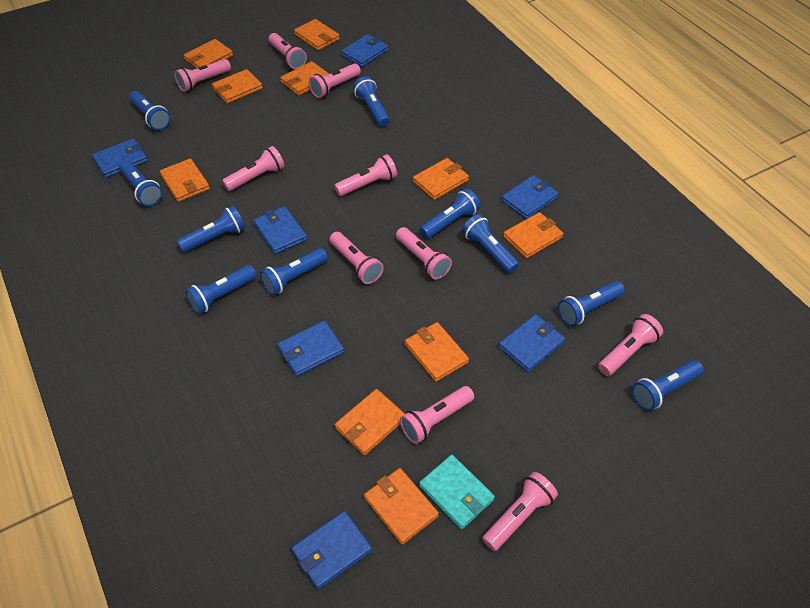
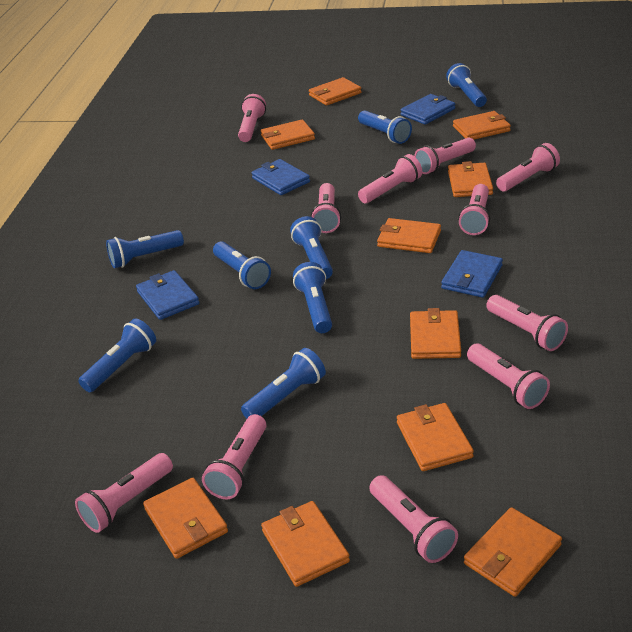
blue flashlight: [119,160,162,206] [129,91,170,130] [177,206,246,252] [185,265,257,314] [260,248,328,295] [353,76,390,127] [420,189,481,239] [462,214,519,273] [558,281,624,326] [632,360,703,411] = 10 -> [79,319,156,392] [106,230,184,268] [213,241,271,289] [241,348,326,419] [290,216,333,279] [293,262,332,333] [358,110,412,144] [446,63,487,107] = 8
blue wallet: [92,138,148,178] [253,206,307,254] [277,321,344,376] [291,511,372,590] [341,34,389,67] [499,314,565,372] [502,175,559,219] = 7 -> [136,270,199,320] [251,159,310,195] [401,94,455,125] [441,250,503,298] = 4
pink flashlight: [174,59,231,92] [222,146,285,191] [269,33,307,69] [309,63,361,98] [330,232,384,284] [334,154,397,196] [396,227,452,280] [400,386,474,444] [482,472,558,551] [598,314,663,376] = 10 -> [75,453,173,533] [202,414,266,499] [238,94,266,142] [311,183,341,233] [358,154,422,203] [369,475,458,563] [414,138,476,174] [458,184,490,235] [467,344,550,409] [486,295,568,351] [496,143,560,192] = 11
turquoise wallet: [419,455,495,529] = 1 -> none = 0

